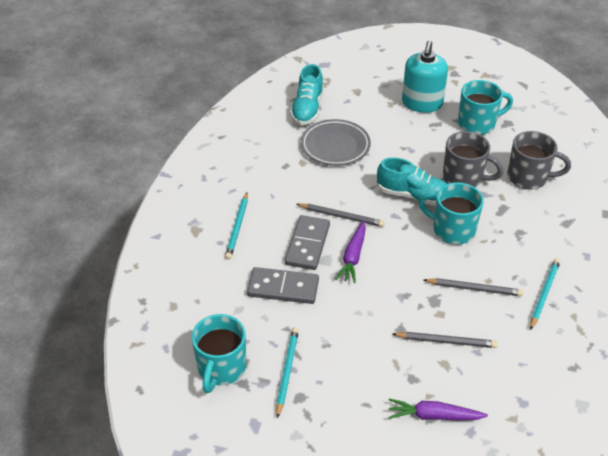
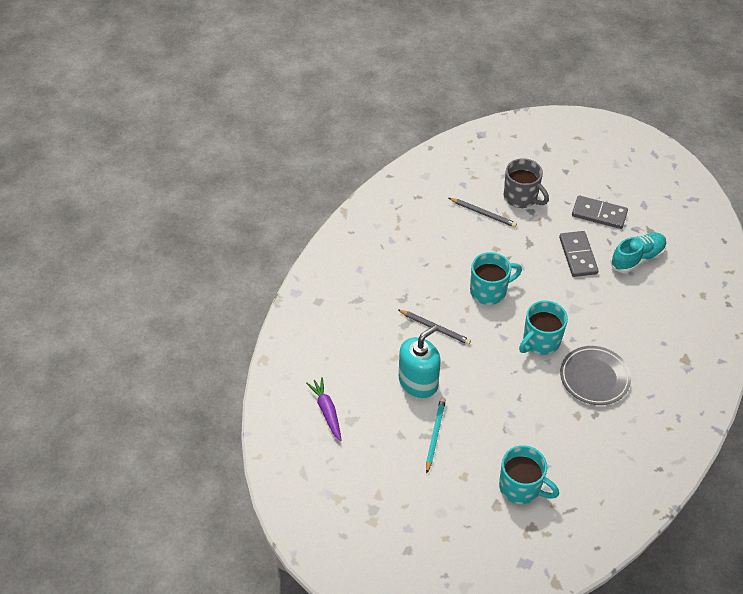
grey mug: [443,131,503,187] [507,131,571,190] = 2 -> [504,158,549,208] = 1
grey pencil: [297,204,385,227] [392,332,497,348] [424,278,523,296] = 3 -> [397,309,471,345] [449,198,517,227] = 2
purple carrot: [336,221,366,283] [388,399,488,420] = 2 -> [306,377,342,441] = 1
turquoise pencil: [225,193,248,260] [276,328,299,418] [530,258,560,330] = 3 -> [426,397,446,473] = 1
turquoise shoe: [290,64,324,125] [376,158,447,206] = 2 -> [610,233,667,273] = 1

